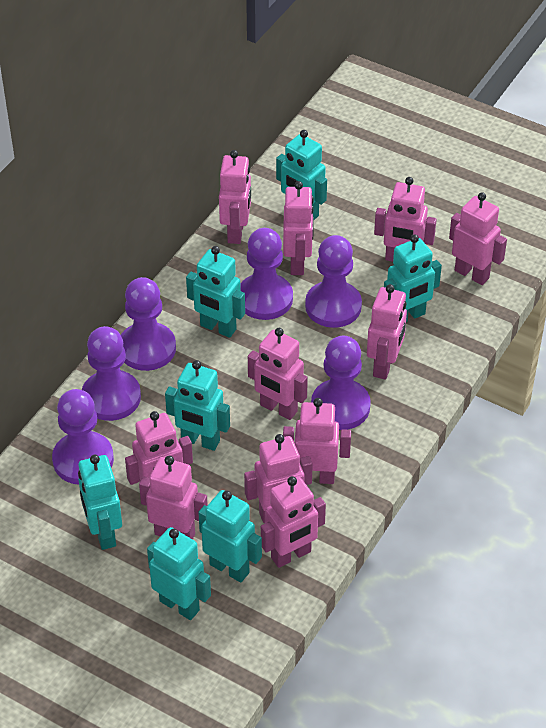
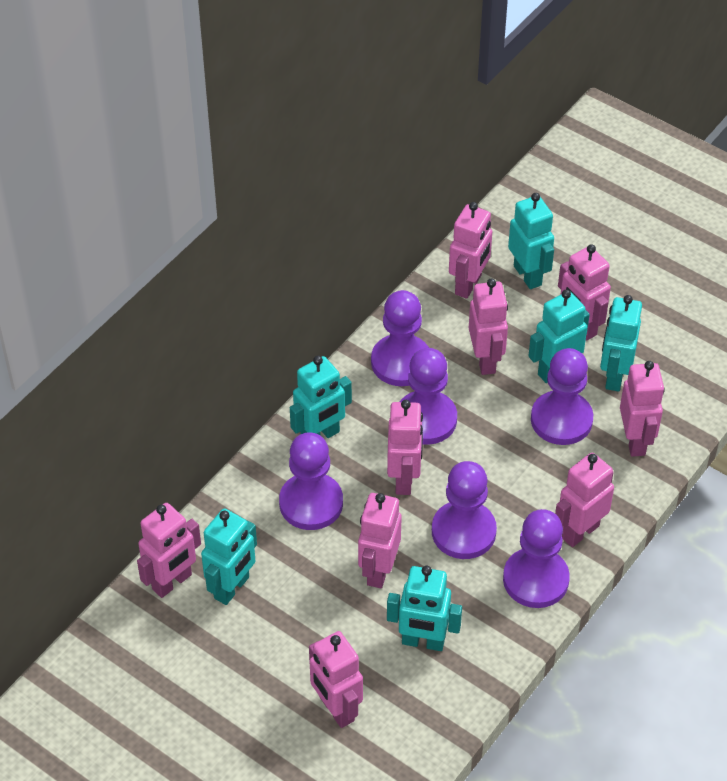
pink robot: [125,411,193,485] [139,456,208,540] [219,150,251,244] [244,434,313,523] [248,328,308,420] [261,476,326,568] [283,181,314,275] [283,398,351,484] [367,284,407,380] [374,177,437,262] [449,192,507,285] = 11 -> [137,503,201,598] [309,631,363,728] [358,493,402,588] [387,400,423,495] [449,202,492,299] [469,278,508,375] [555,453,614,547] [558,244,611,341] [620,361,665,457] = 9
turquoise robot: [78,455,122,550] [147,527,211,620] [165,360,230,451] [186,246,245,338] [198,490,262,583] [276,130,327,220] [384,234,442,322] = 7 -> [201,508,257,605] [290,356,352,438] [387,566,462,651] [508,193,554,289] [528,289,590,383] [600,295,642,392] = 6

